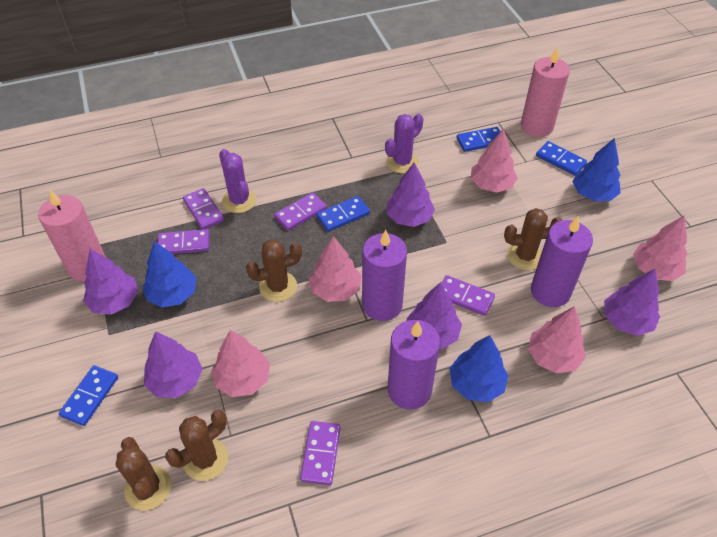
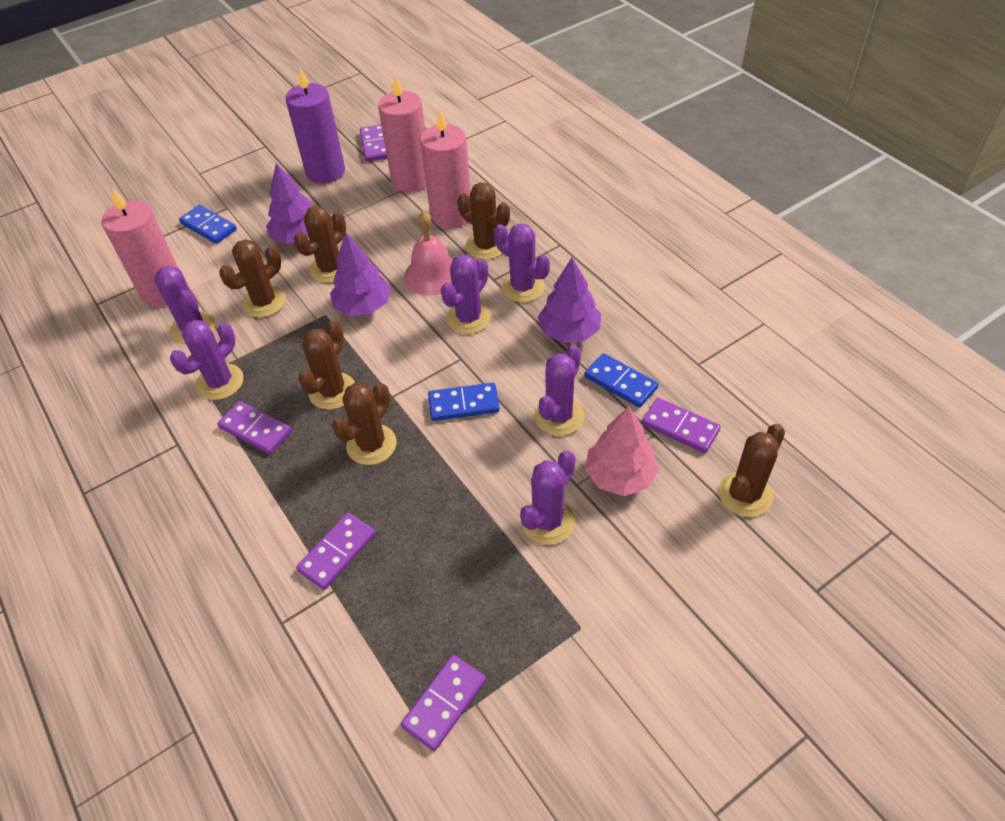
blue domino: [59,365,118,426] [316,196,370,232] [457,127,501,152] [536,141,587,176] = 4 -> [179,205,237,244] [428,383,500,421] [584,353,658,408] = 3
blue tree: [143,241,197,308] [450,335,508,402] [572,138,621,201] = 3 -> none = 0
brown cactus: [116,437,171,510] [165,410,228,481] [246,240,302,302] [504,208,562,270] = 4 -> [219,239,286,317] [294,206,346,283] [298,320,355,410] [332,383,397,465] [458,182,510,260] [718,424,785,517] = 6
pink bell: none = 0 -> [404,211,452,295] = 1
pink candle: [38,190,106,281] [521,47,570,137] = 2 -> [102,188,179,307] [378,75,426,192] [420,110,471,228] = 3
pink tree: [212,330,270,397] [309,236,362,302] [471,129,518,192] [528,306,586,374] [633,215,687,281] = 5 -> [585,406,659,496] = 1
purple cactus: [219,149,256,213] [385,114,424,173] = 2 -> [155,265,215,344] [170,320,244,400] [441,254,491,334] [494,223,550,302] [520,450,576,545] [535,345,584,436] = 6
purple candle: [362,230,407,321] [388,320,440,410] [531,216,593,307] = 3 -> [285,68,345,184] = 1
purple tree: [83,249,138,315] [144,331,203,398] [386,163,435,227] [406,282,462,349] [604,269,660,336] = 5 -> [266,163,312,244] [330,232,391,316] [538,258,601,343] = 3

